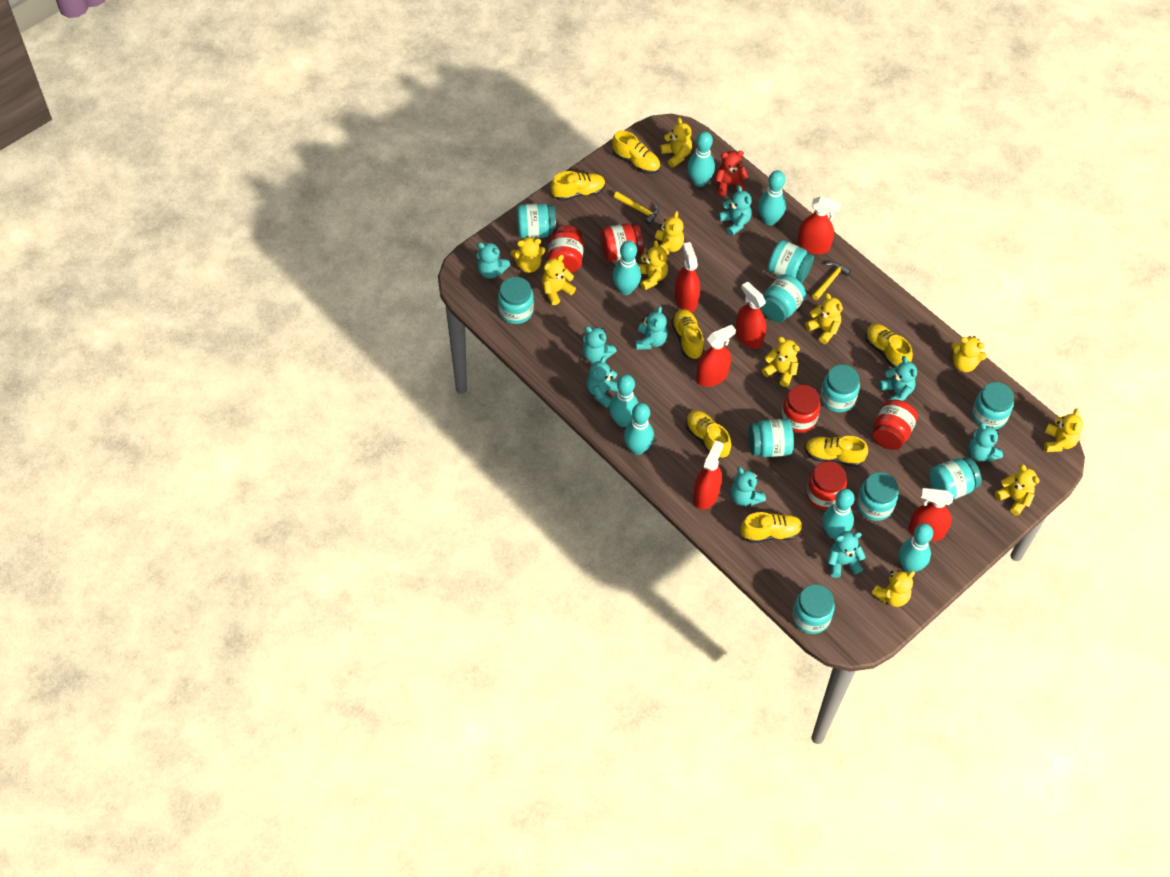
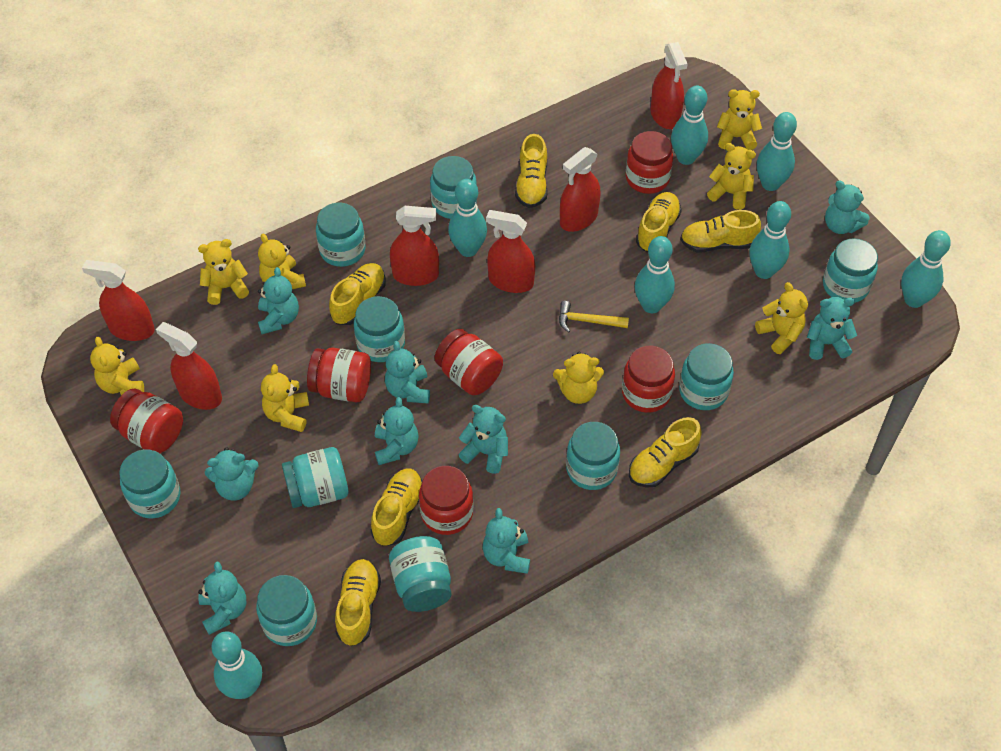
red jar: [547,225,584,273] [600,223,644,262] [781,385,821,433] [806,461,847,510] [872,399,918,450] = 5 -> [110,389,183,453] [307,348,371,402] [419,466,473,535] [435,329,503,395] [622,346,675,413] [626,131,673,194] = 6
red teddy bear: [715,151,748,196] = 1 -> none = 0
yellow hammer: [614,192,659,225] [812,262,851,300] = 2 -> [559,301,629,333] = 1
yellow teddy bear: [511,236,546,273] [542,255,576,305] [638,241,668,290] [653,211,684,255] [660,117,692,168] [762,337,800,387] [805,293,843,344] [872,570,915,607] [951,336,987,372] [995,464,1040,516] [1044,408,1083,452] = 11 -> [90,337,144,395] [198,239,249,305] [258,234,306,289] [261,364,309,432] [553,352,604,404] [707,143,756,210] [717,89,762,150] [755,282,808,354] = 8

